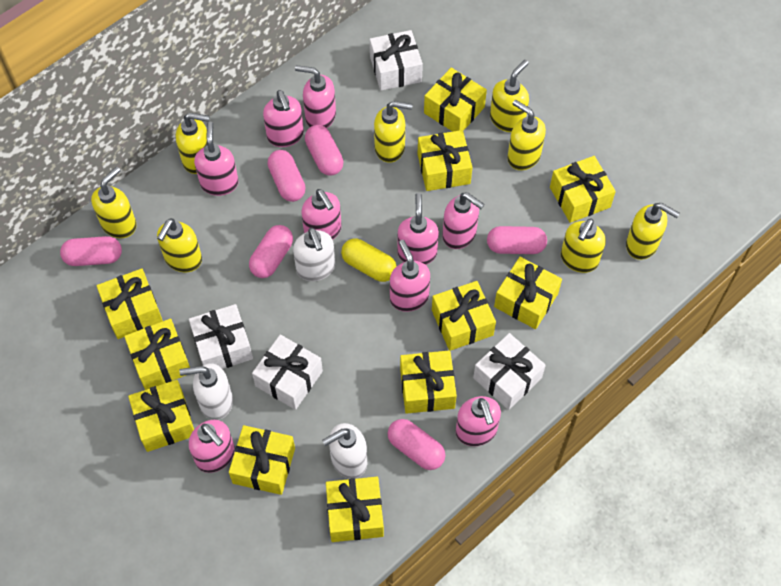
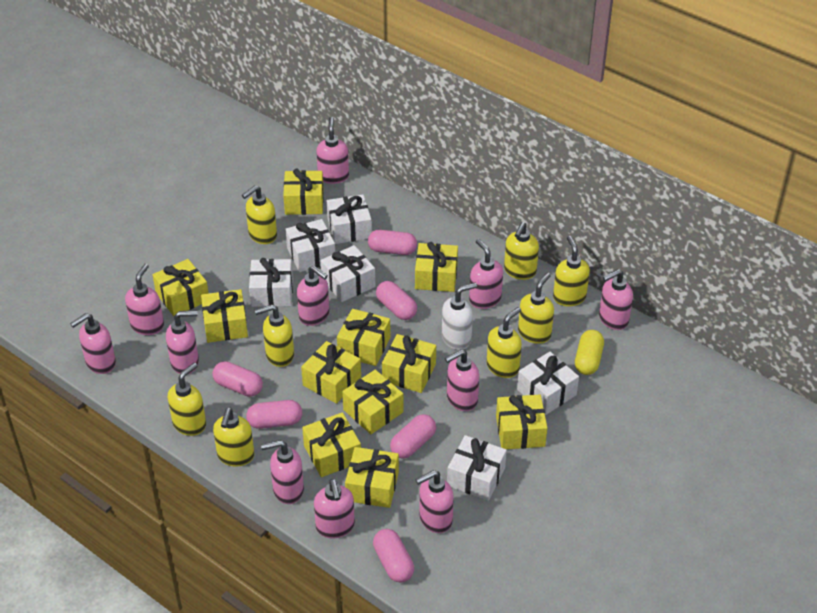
pink soap dispenser: [189,420,235,473] [194,122,239,196] [263,90,304,147] [295,65,336,128] [301,189,342,240] [390,240,430,312] [397,193,439,265] [442,192,485,249] [456,396,501,446] = 9 -> [70,313,116,374] [125,264,164,335] [166,311,199,374] [261,440,304,504] [297,266,330,326] [314,479,355,538] [316,117,349,184] [415,470,454,533] [445,349,479,411] [469,239,503,309] [599,269,633,330] = 11
white gift: [189,304,253,369] [252,335,323,410] [370,30,423,91] [473,333,546,410] = 4 -> [249,258,293,307] [285,219,335,272] [321,245,375,302] [327,194,372,244] [447,435,507,501] [517,352,579,415] = 6
white soap dispenser: [179,363,233,420] [293,228,335,281] [322,423,367,479] = 3 -> [442,283,477,350] = 1

